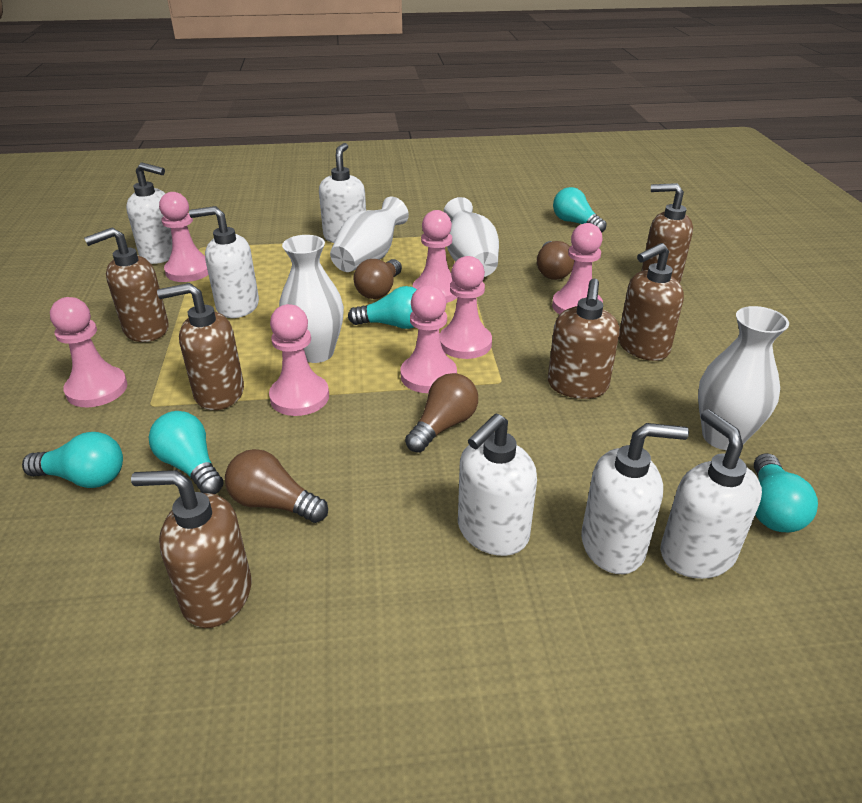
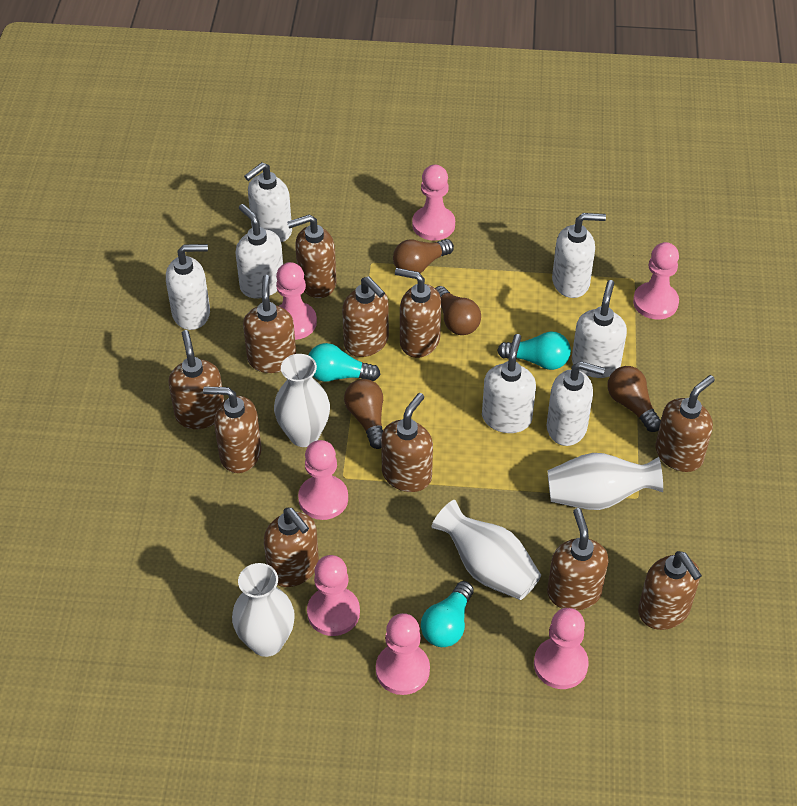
brown soap dispenser: [84,228,169,342] [131,470,252,628] [157,283,244,410] [548,279,620,399] [619,243,684,361] [641,183,693,283] = 6 -> [169,330,224,429] [203,386,261,473] [243,275,296,373] [264,508,319,587] [287,215,336,298] [342,276,389,357] [381,393,433,492] [395,268,441,358] [547,508,609,610] [638,551,702,630] [656,375,715,472] = 11
turquoise light bulb: [22,432,123,488] [149,411,224,494] [348,286,417,329] [553,187,607,232] [754,453,818,532] = 5 -> [308,343,380,382] [421,581,474,647] [497,332,571,370] = 3
white soap dispenser: [126,162,172,264] [189,206,259,318] [319,143,366,243] [458,414,537,556] [581,423,689,574] [660,409,762,579] = 6 -> [166,244,210,330] [235,204,283,298] [244,162,292,242] [482,334,536,433] [547,361,605,446] [552,213,606,298] [572,280,627,378] = 7

